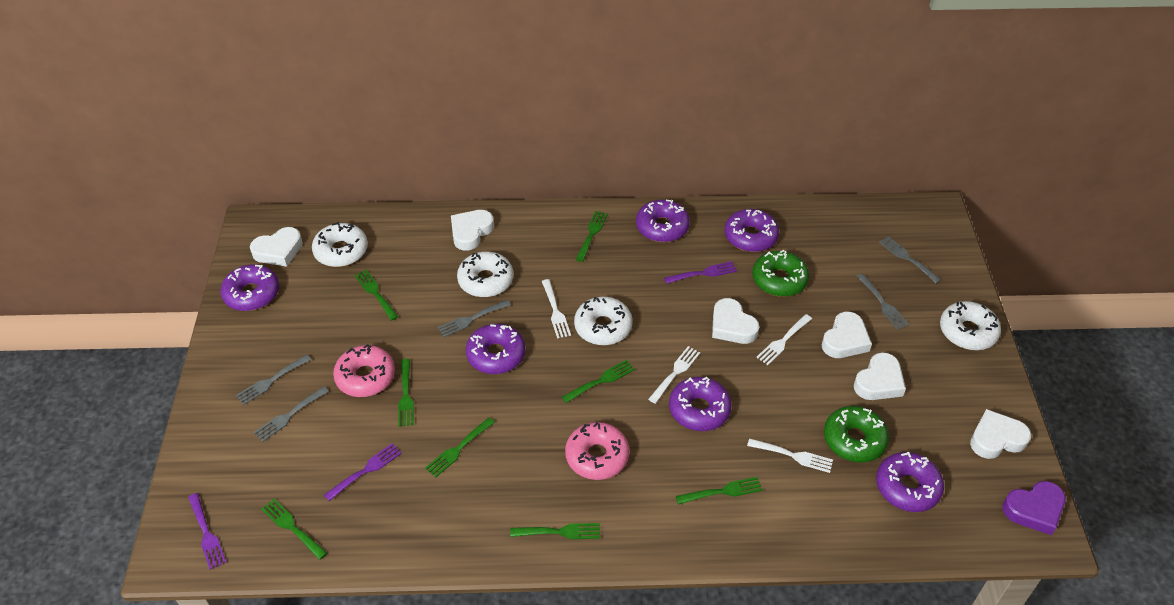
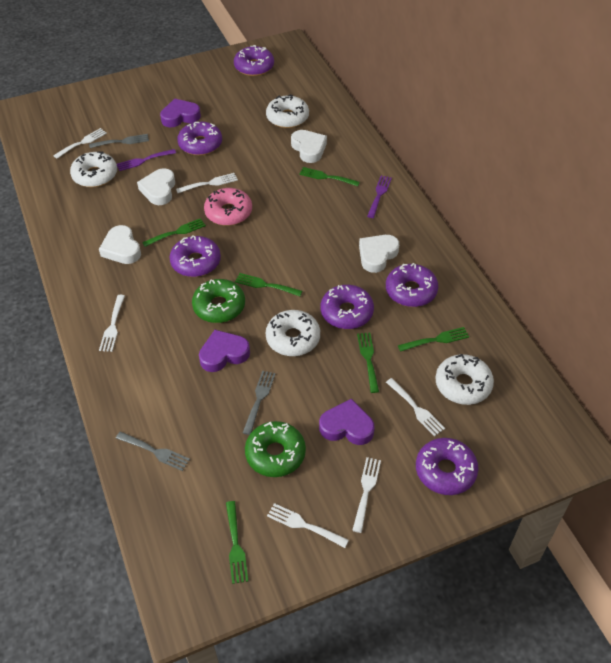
green fork: [261,498,327,560] [354,269,398,321] [398,359,414,427] [425,417,495,478] [510,523,600,539] [562,360,635,403] [576,211,608,262] [676,477,763,505] = 8 -> [142,218,206,247] [226,501,248,584] [235,273,302,296] [299,167,360,186] [357,333,379,393] [398,327,469,352] = 6
grey fork: [236,355,312,405] [254,386,329,442] [438,300,511,337] [856,273,909,330] [879,236,941,283] = 5 -> [89,134,149,148] [116,431,190,471] [243,370,276,435] = 3
pink donut: [333,344,395,397] [565,422,630,480] = 2 -> [204,188,252,226] = 1
purple fork: [188,493,226,570] [324,443,402,501] [664,261,737,284] = 3 -> [117,149,176,171] [367,175,392,218] = 2
purple heart: [1003,481,1066,535] = 1 -> [160,99,201,127] [199,330,250,372] [319,399,375,445] = 3
white fork: [542,279,571,339] [648,346,700,404] [747,438,833,473] [756,314,812,365] = 4 -> [53,128,107,159] [99,295,125,352] [176,173,238,193] [267,503,349,548] [352,457,381,533] [386,378,445,436] = 6
white heart: [250,227,303,266] [451,210,494,251] [712,298,759,344] [822,312,872,358] [854,353,906,400] [970,409,1031,459] = 6 -> [99,225,141,264] [137,168,175,205] [291,130,327,163] [359,235,399,273] = 4

